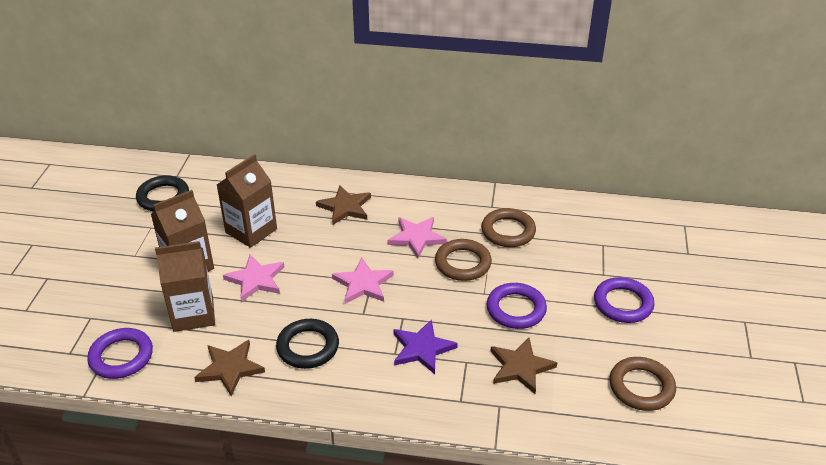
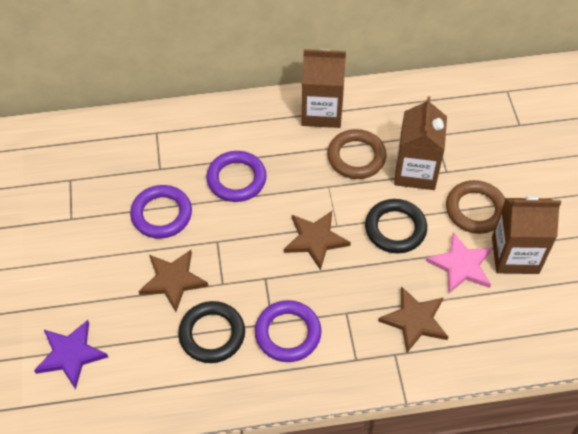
brown ring: [435,239,492,281] [481,208,536,247] [610,357,676,411] = 3 -> [327,129,387,179] [446,180,505,234] = 2
pink star: [223,255,284,302] [332,258,394,304] [388,217,447,259] = 3 -> [426,232,492,294] = 1

